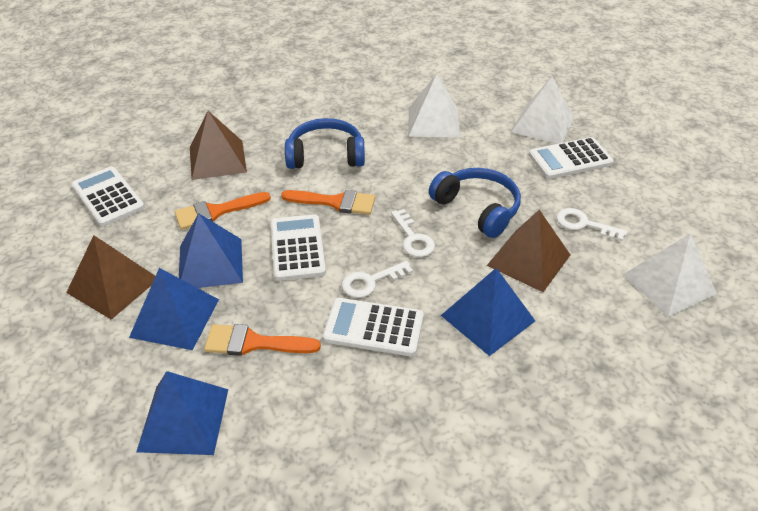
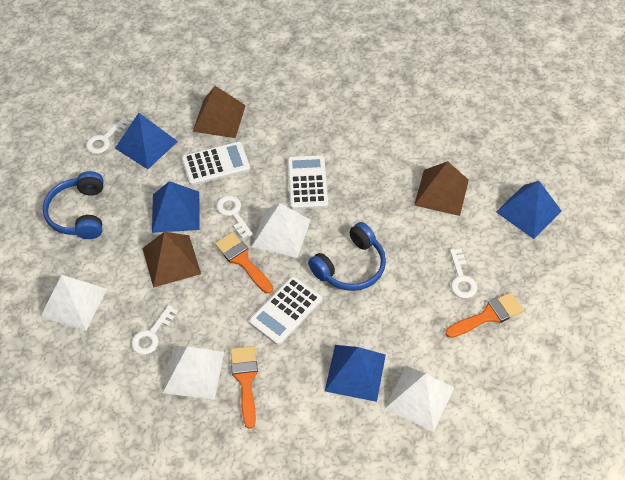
white calculator: [71,166,145,227] [271,214,326,281] [323,298,424,356] [529,137,614,179] = 4 -> [182,142,250,186] [249,276,323,345] [288,155,328,210] = 3
white key: [342,261,413,298] [391,209,435,257] [556,208,627,241] = 3 -> [86,118,131,154] [131,305,178,355] [216,195,253,239] [450,249,477,298] = 4
white pyramid: [408,74,460,138] [512,77,574,144] [623,233,717,317] = 3 -> [40,275,107,331] [163,346,224,400] [252,203,311,258] [385,366,454,432] = 4

